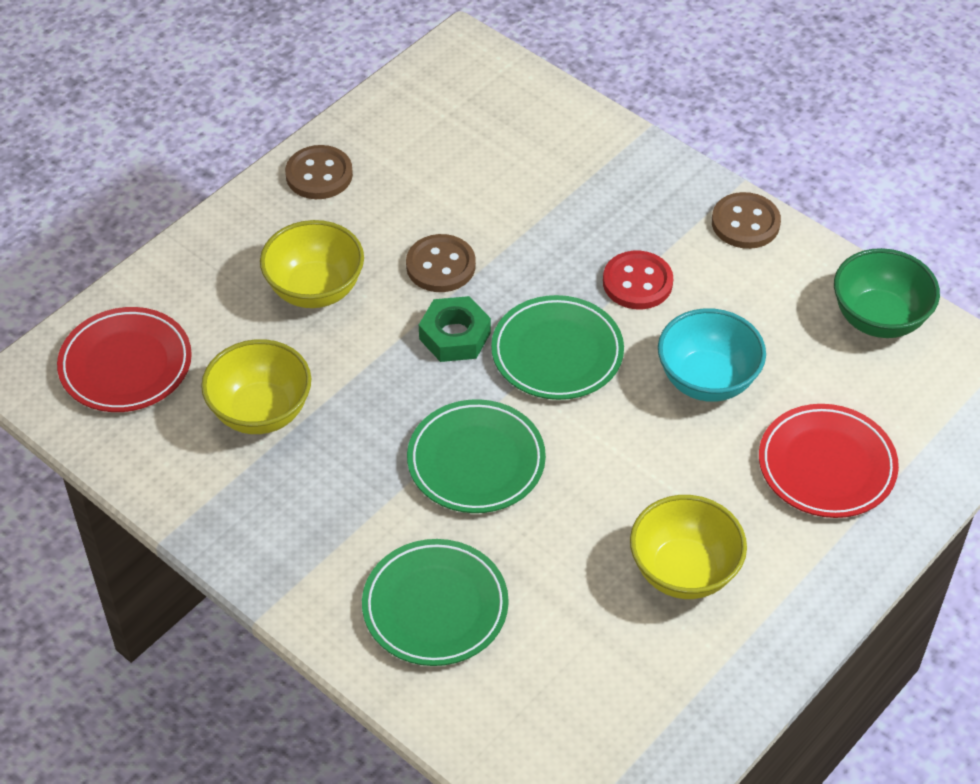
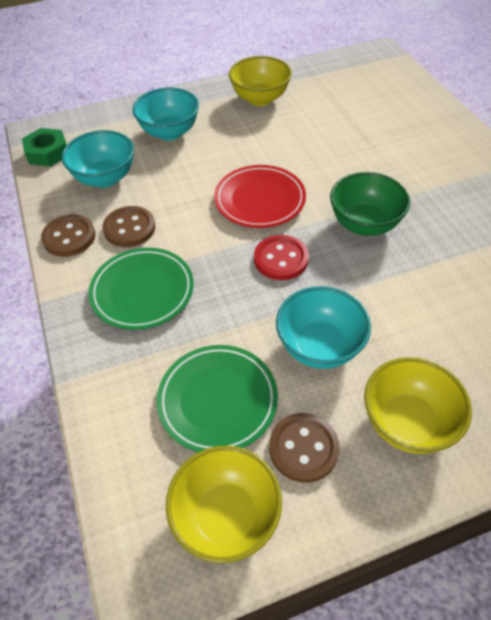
green plate: [362,539,509,666] [407,399,546,513] [491,295,624,400] = 3 -> [89,248,194,330] [157,345,278,452] = 2
red plate: [57,307,192,412] [759,404,899,518] = 2 -> [214,165,306,228] = 1
turquoise bowl: [658,308,766,402] = 1 -> [62,130,134,188] [132,88,199,141] [276,286,371,369] = 3

